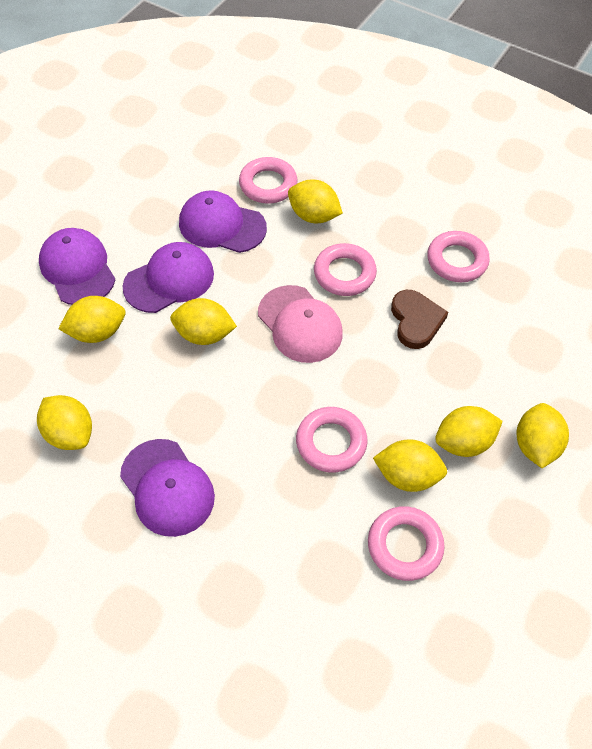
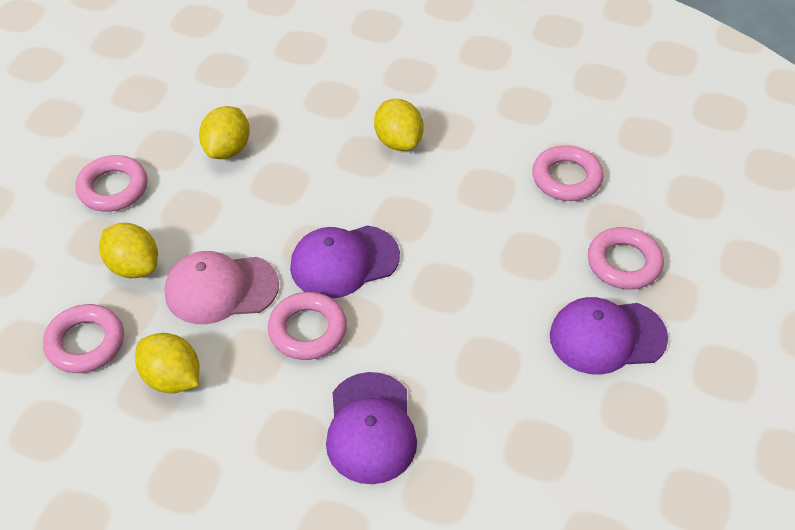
brown heart: [391,290,448,349] = 1 -> none = 0
purple cap: [39,228,115,305] [120,439,215,537] [123,242,214,313] [179,191,267,253] = 4 -> [290,225,400,299] [326,372,417,484] [550,297,668,375] = 3
yellow lemon: [37,395,92,450] [58,296,125,343] [170,298,237,345] [288,180,343,223] [373,439,447,492] [435,406,503,457] [516,403,569,468] = 7 -> [99,223,158,278] [135,333,200,394] [199,106,250,159] [374,99,424,151] = 4

